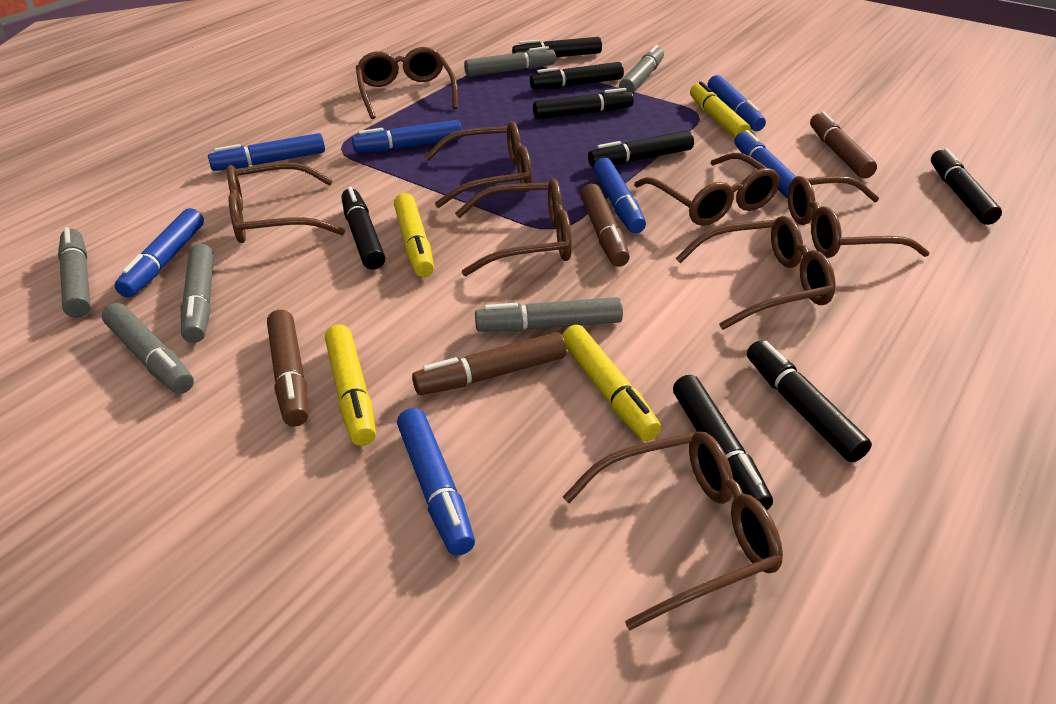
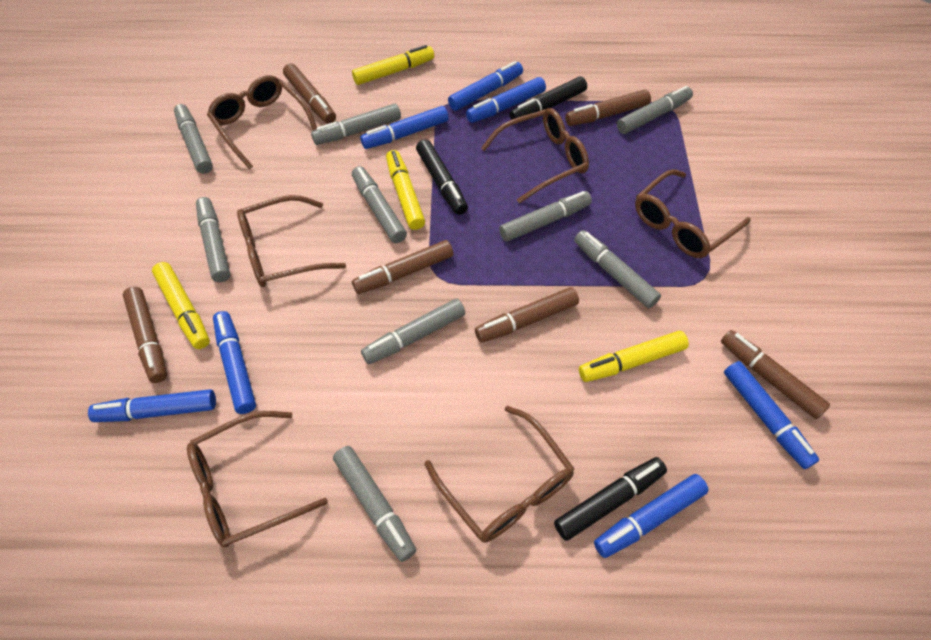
black marker: [341,187,385,270] [512,37,602,57] [530,62,624,90] [533,88,634,120] [588,131,694,167] [673,375,773,510] [747,341,872,462] [931,148,1002,225] = 8 -> [416,139,468,215] [510,77,587,120] [554,457,667,541] = 3
brown glasses: [227,162,345,243] [356,47,458,119] [424,121,532,208] [455,178,572,276] [563,431,783,630] [634,153,780,226] [676,216,836,330] [788,176,930,258] = 8 -> [187,411,328,548] [207,75,317,169] [237,195,346,287] [424,406,575,543] [481,108,589,203] [635,169,751,258] = 6
brown marker: [267,310,308,427] [412,332,566,395] [581,184,630,267] [810,111,877,179] = 4 -> [123,287,167,383] [283,63,336,124] [352,240,453,294] [475,287,579,343] [565,90,651,126] [721,330,830,419] = 6
grey marker: [58,227,91,318] [102,303,194,394] [181,244,214,343] [464,46,556,77] [475,297,623,332] [619,45,664,93] = 6 -> [174,104,213,174] [196,197,230,282] [311,104,401,145] [333,446,416,562] [352,166,407,243] [361,299,465,364] [499,191,592,242] [574,230,661,308] [617,86,693,134] = 9

